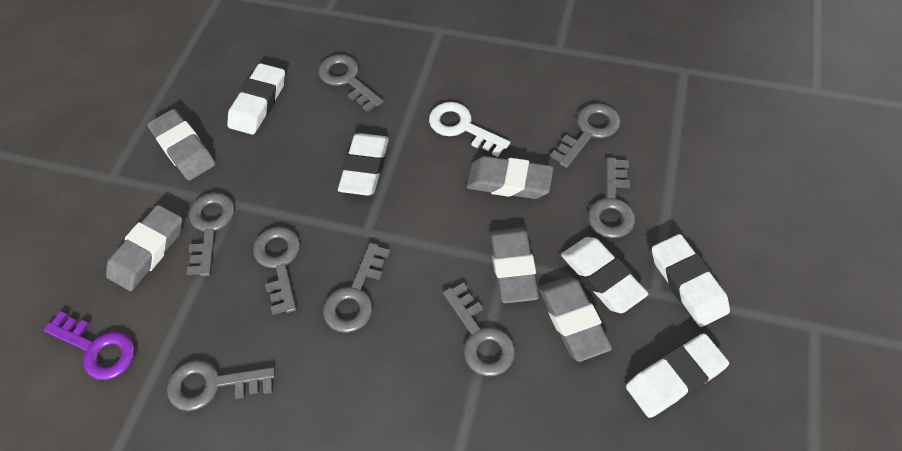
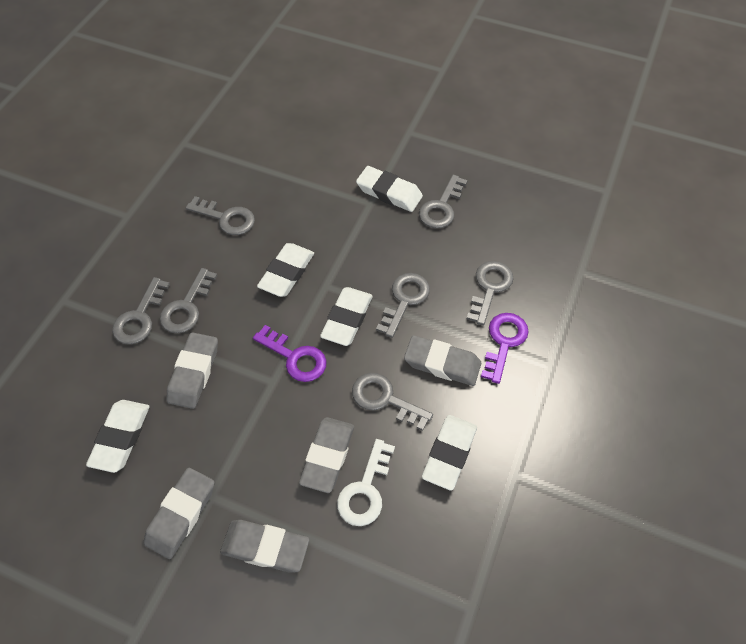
grey key: [167,360,275,411] [187,192,235,276] [253,226,300,315] [319,54,383,112] [323,243,390,333] [443,282,515,376] [550,103,621,168] [588,157,635,238] = 8 -> [112,277,170,345] [160,268,217,334] [186,196,255,235] [352,373,433,431] [376,273,430,338] [419,175,468,229] [467,261,514,326] = 7
purple key: [44,311,135,380] = 1 -> [253,325,327,382] [481,313,529,384] = 2

